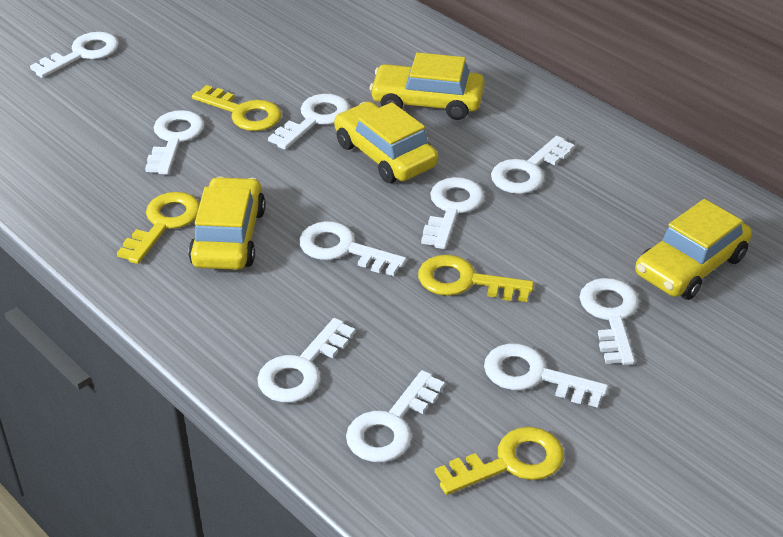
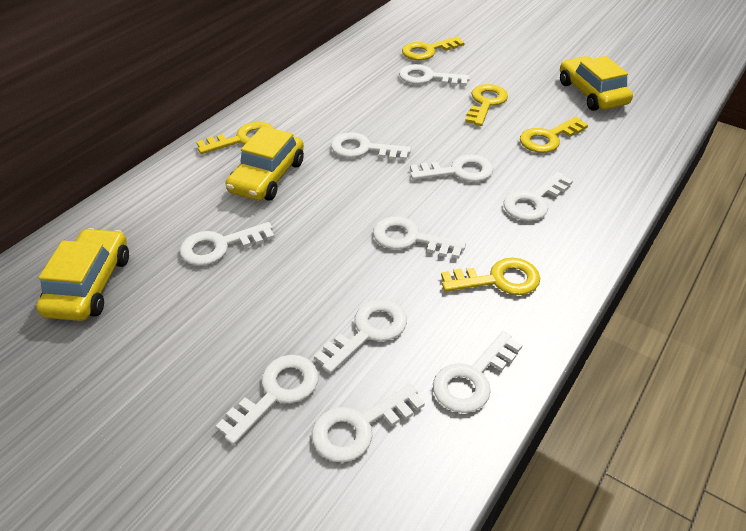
yellow car: [188,177,266,270] [334,101,438,183] [370,52,485,120] [635,199,752,300] = 4 -> [36,228,129,321] [225,126,304,201] [560,56,633,111] = 3
yellow key: [117,192,200,264] [192,85,281,131] [418,255,534,302] [435,427,564,495] = 4 -> [197,122,274,154] [402,36,465,60] [441,258,540,295] [465,84,508,126] [520,117,588,153] = 5

